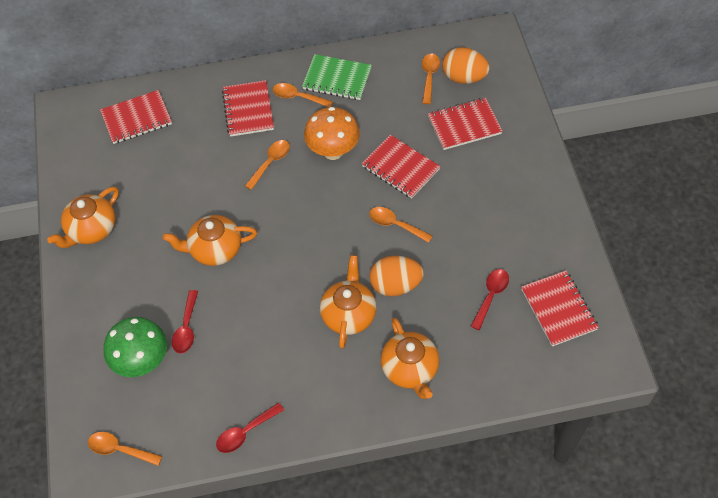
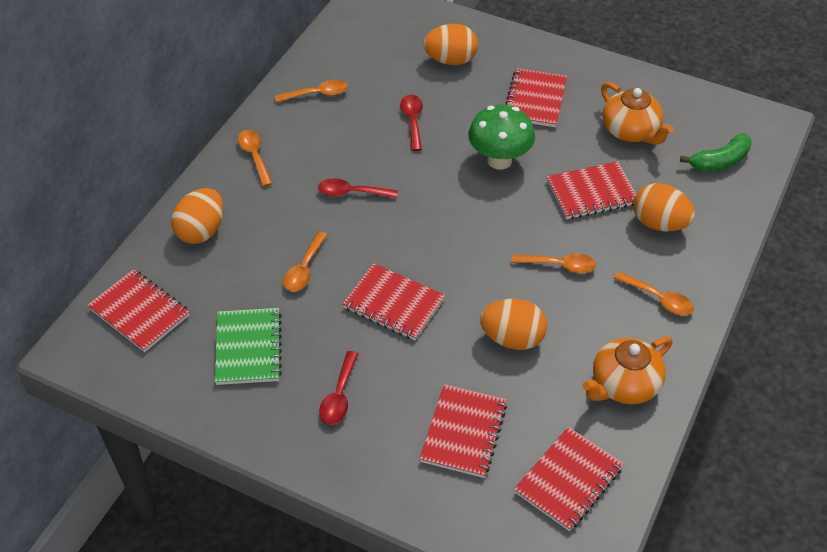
green banana: none = 0 -> [680,133,752,172] = 1
orange egg: [370,256,424,296] [442,47,490,84] = 2 -> [171,188,223,244] [423,24,478,65] [480,299,547,350] [633,183,695,231] = 4
orange mushroom: [304,107,360,160] = 1 -> none = 0
orange teapot: [47,186,119,248] [163,215,257,266] [320,255,376,349] [381,318,439,399] = 4 -> [582,336,673,404] [601,82,674,145] = 2
red notebook: [100,90,172,144] [222,80,274,137] [362,135,440,198] [428,98,503,150] [521,271,599,346] = 5 -> [87,269,190,352] [342,263,445,340] [420,384,507,478] [505,68,567,127] [514,427,624,531] [547,161,636,219] = 6

